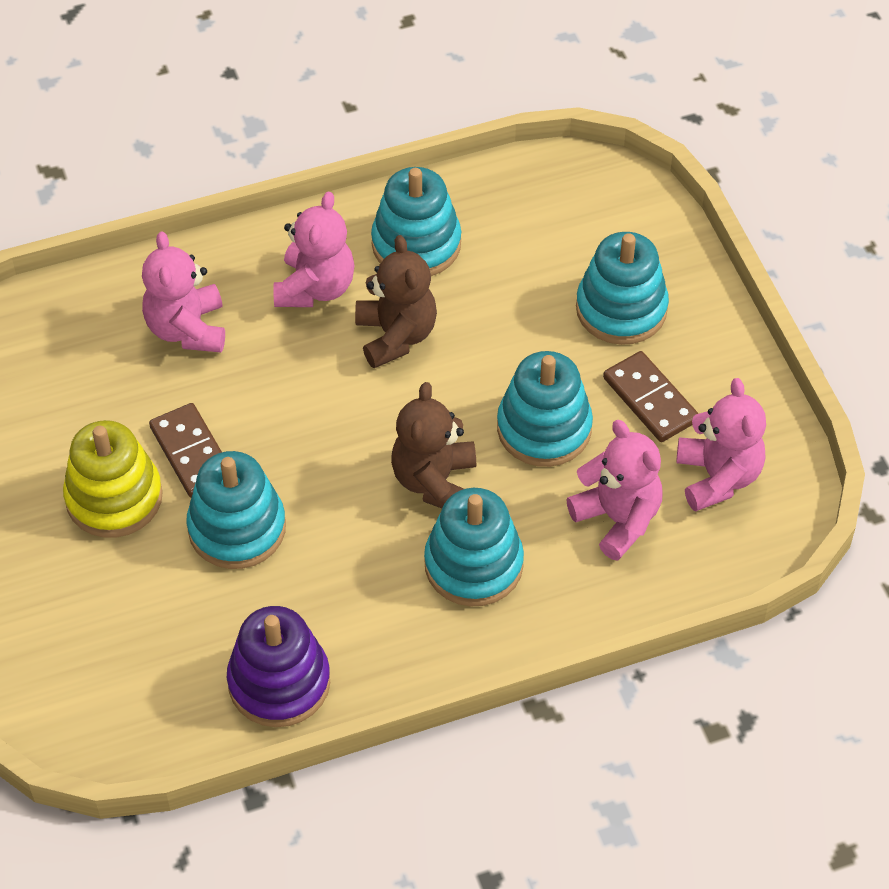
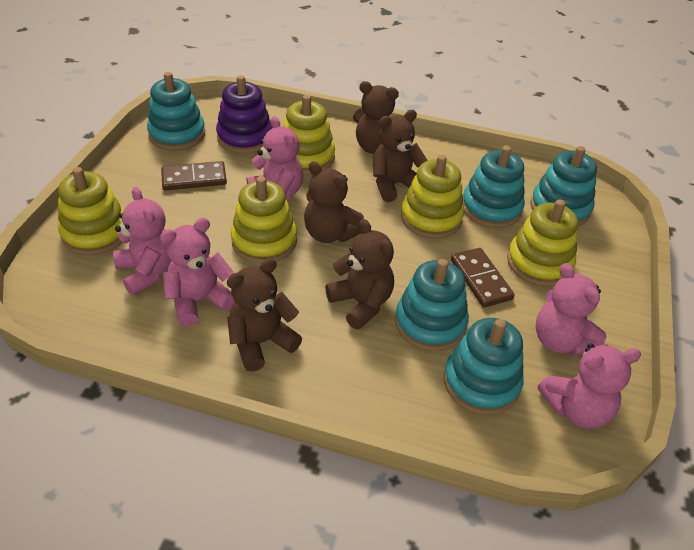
brown teddy bear: [355,235,437,368] [391,382,476,508] = 2 -> [227,258,302,372] [304,161,364,243] [325,219,394,330] [353,81,399,154] [373,110,428,202] = 5
pink teddy bear: [142,231,225,352] [273,192,355,307] [567,420,663,561] [677,378,766,512] = 4 -> [113,187,171,296] [160,218,235,327] [247,116,303,203] [536,263,606,356] [538,343,642,429] = 5
yellow stacking toy: [63,420,163,538] = 1 -> [58,167,124,255] [231,176,297,264] [283,95,335,174] [401,155,464,239] [507,199,578,286] = 5

